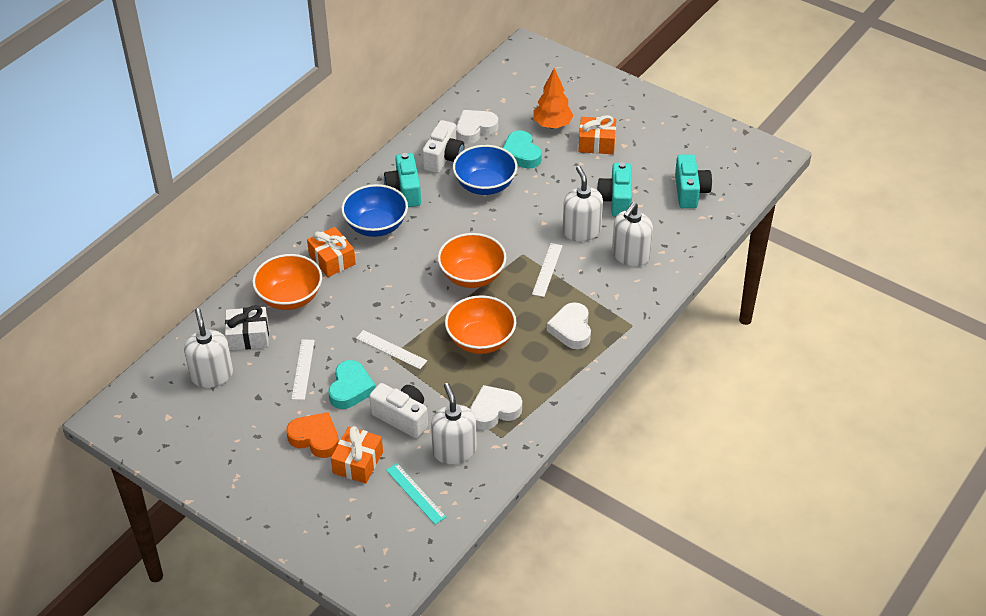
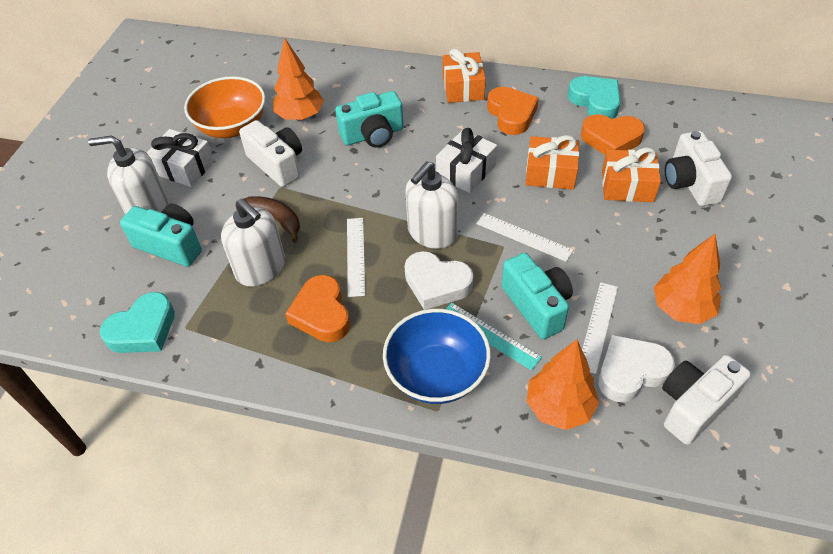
blue bowl: [341,184,408,237] [453,145,518,195] = 2 -> [383,309,491,404] = 1
brown banana: none = 0 -> [236,196,300,242] = 1
orange bowl: [252,254,322,310] [438,233,506,288] [445,295,516,354] = 3 -> [184,76,266,138] = 1
orange heart: [286,412,339,458] = 1 -> [285,275,350,342] [487,87,539,135] [581,114,645,155] = 3
orange tree: [533,68,574,129] = 1 -> [273,38,324,121] [527,339,599,430] [654,234,721,324] = 3
white camera: [369,383,428,438] [422,120,464,173] = 2 -> [239,120,302,187] [662,355,751,445] [665,131,732,206] = 3
white gift: [225,305,269,350] = 1 -> [146,129,214,187] [436,128,497,193] = 2
white heart: [456,110,498,144] [470,385,522,430] [547,302,591,349] = 3 -> [404,251,474,310] [598,335,675,403] = 2
white soap dispenser: [184,308,233,388] [431,383,477,464] [563,166,603,241] [612,202,653,266] = 4 -> [88,136,168,215] [221,198,285,287] [406,161,458,249] = 3

